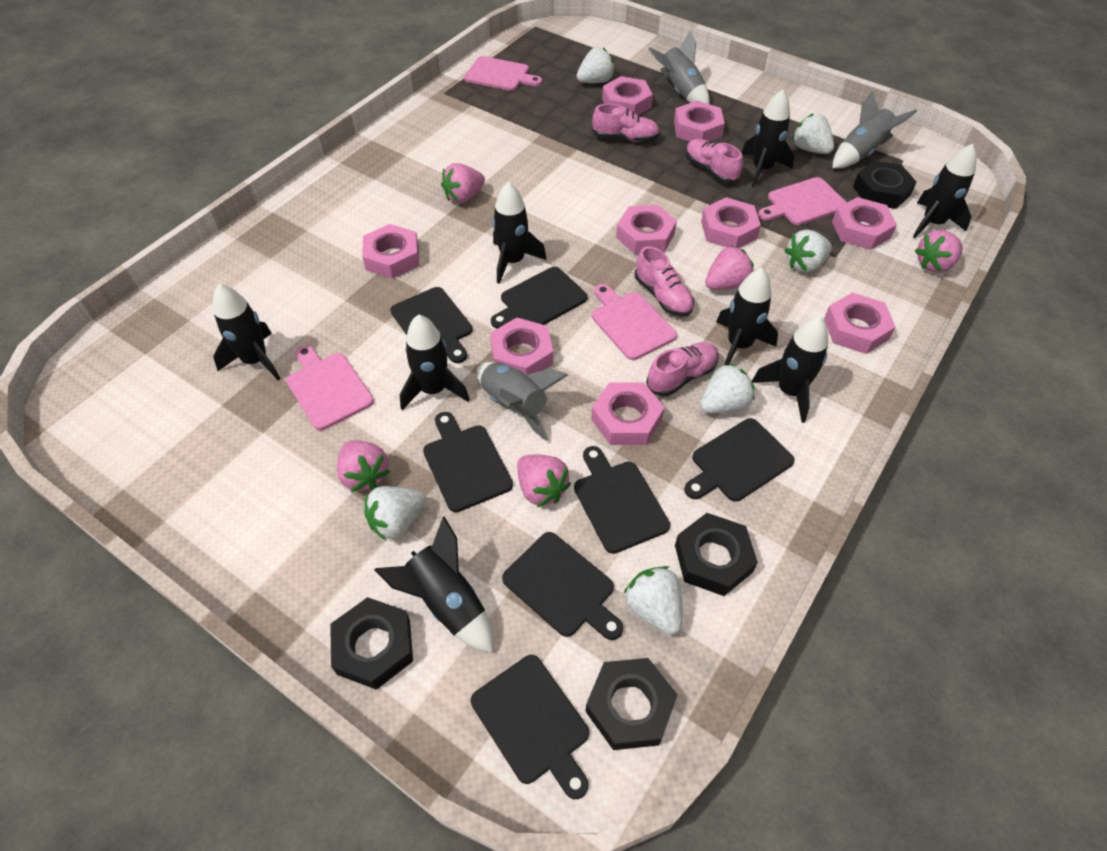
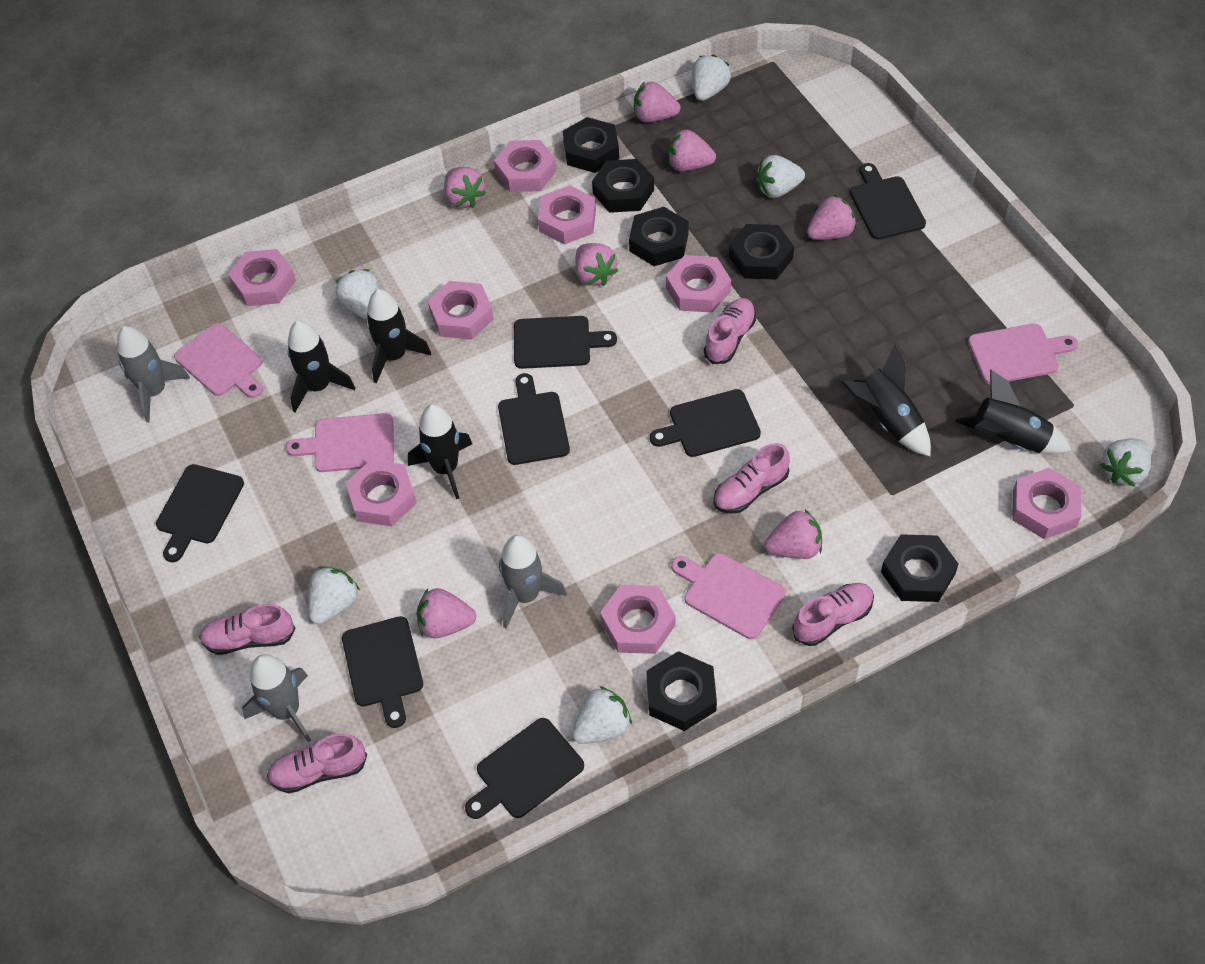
black nut: [330,597,413,690] [585,658,678,750] [675,513,758,596] [853,161,917,209] = 4 -> [563,117,619,173] [592,159,654,213] [629,207,689,266] [647,651,717,731] [729,224,794,280] [881,534,959,602] = 6
black rocket: [213,284,280,380] [374,517,493,653] [400,314,470,410] [492,182,547,284] [716,268,778,365] [742,89,794,187] [752,316,828,423] [913,144,977,238] = 8 -> [288,321,355,412] [366,289,431,383] [408,404,472,499] [841,345,931,456] [955,369,1072,454] = 5
pink nut: [362,224,419,279] [490,317,553,375] [591,383,665,445] [602,76,653,115] [616,205,677,254] [674,101,725,142] [701,197,761,248] [824,293,896,354] [832,197,897,250] = 9 -> [228,249,296,306] [346,460,417,526] [428,281,494,340] [494,140,556,192] [538,185,596,244] [600,585,676,654] [666,255,731,313] [1012,468,1081,539] = 8
pink shoe: [592,104,660,142] [635,246,694,317] [646,342,719,396] [686,139,743,183] = 4 -> [199,604,296,655] [267,733,367,793] [704,298,756,364] [713,443,790,513] [792,583,874,646] = 5
pink strawberry: [337,440,390,492] [441,163,485,204] [517,455,571,507] [705,246,754,290] [915,230,963,273] = 5 -> [417,588,476,639] [444,167,486,208] [575,243,618,286] [634,81,681,122] [668,129,716,171] [764,510,822,559] [807,195,857,240] = 7

